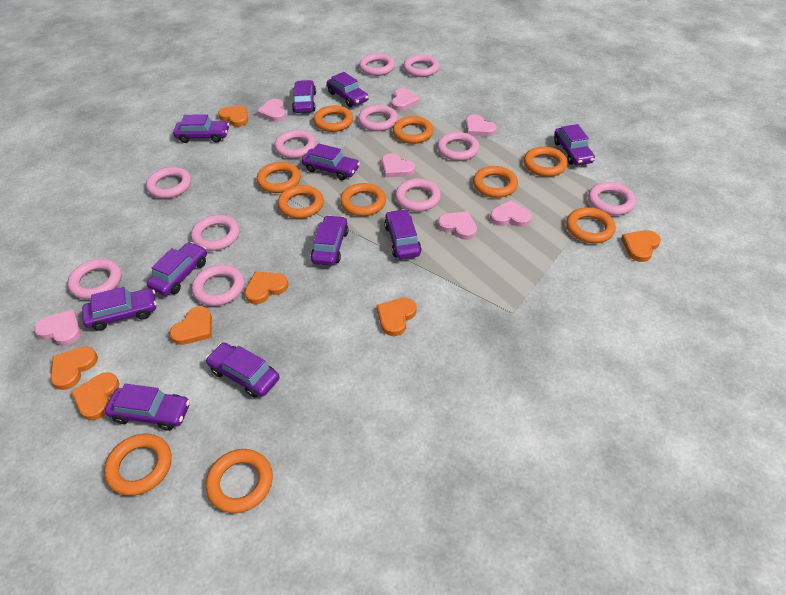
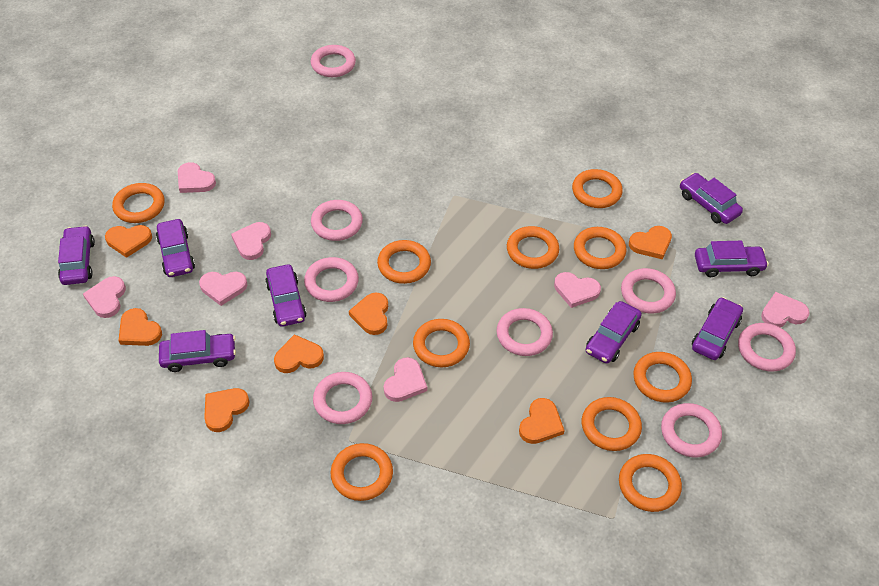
pink ring: [67,259,121,299] [146,167,191,199] [191,215,240,251] [192,265,244,306] [274,130,316,158] [358,105,398,131] [359,53,395,76] [395,179,441,212] [403,54,439,77] [437,132,479,161] [588,182,636,216] = 11 -> [304,257,359,302] [311,45,356,77] [311,200,363,241] [313,372,372,424] [496,308,553,356] [621,268,676,313] [661,403,722,457] [738,323,796,371] = 8
purple car: [82,287,156,331] [105,384,190,431] [147,242,207,296] [173,114,229,143] [206,343,280,398] [292,80,316,113] [302,143,360,180] [311,215,349,266] [327,72,369,107] [384,209,421,259] [554,124,595,165] = 11 -> [58,226,95,285] [156,219,195,277] [159,330,236,372] [265,264,307,327] [586,301,642,364] [680,173,743,224] [692,297,743,360] [695,241,769,277] = 8

